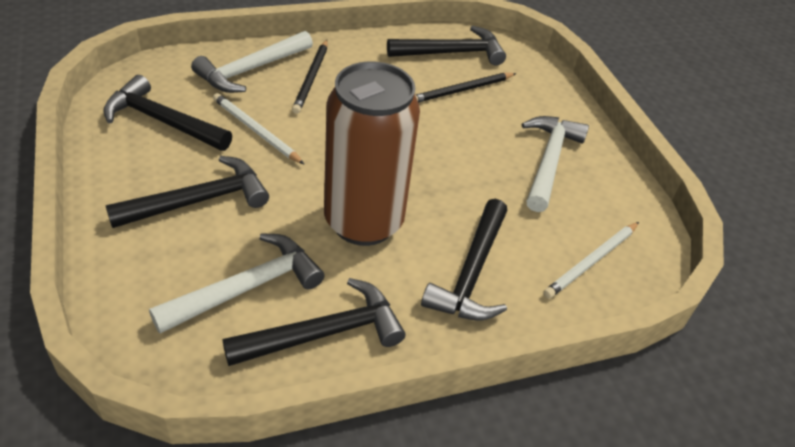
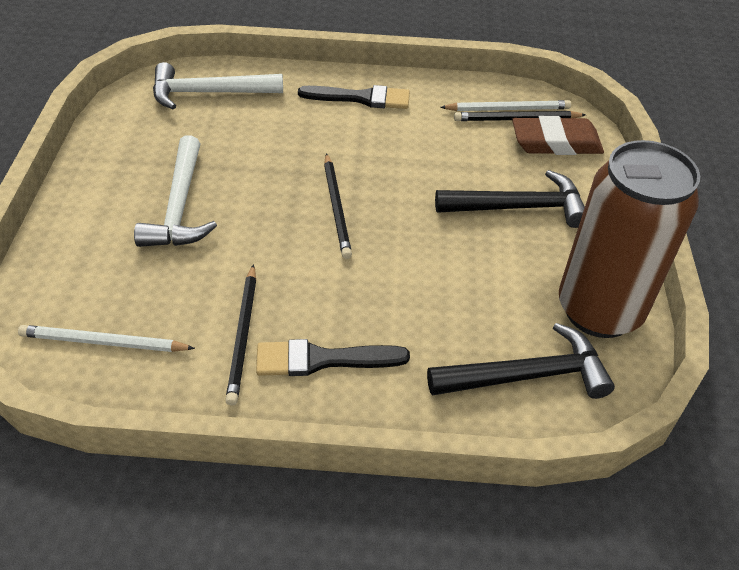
black brush: none = 0 -> [256,339,410,376] [298,85,410,109] = 2
black hammer: [103,75,232,151] [105,156,269,228] [223,278,405,366] [387,26,506,66] [421,199,507,321] = 5 -> [427,323,615,399] [435,170,585,228] = 2
black pencil: [292,40,328,114] [415,73,516,103] = 2 -> [225,264,256,405] [324,153,352,259] [454,111,586,121] = 3
brown eraser: none = 0 -> [512,116,604,155] = 1
white hammer: [149,233,324,334] [191,31,313,93] [522,116,589,212] = 3 -> [134,135,217,247] [153,62,283,109] = 2

